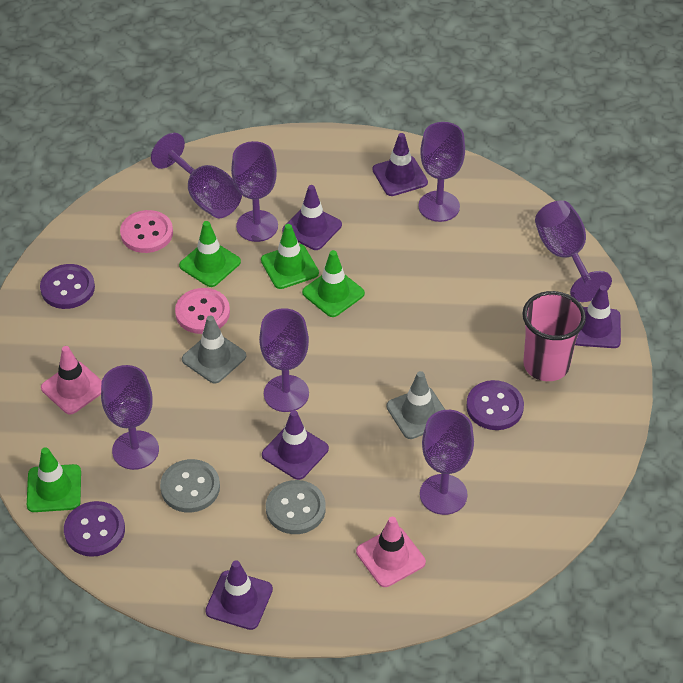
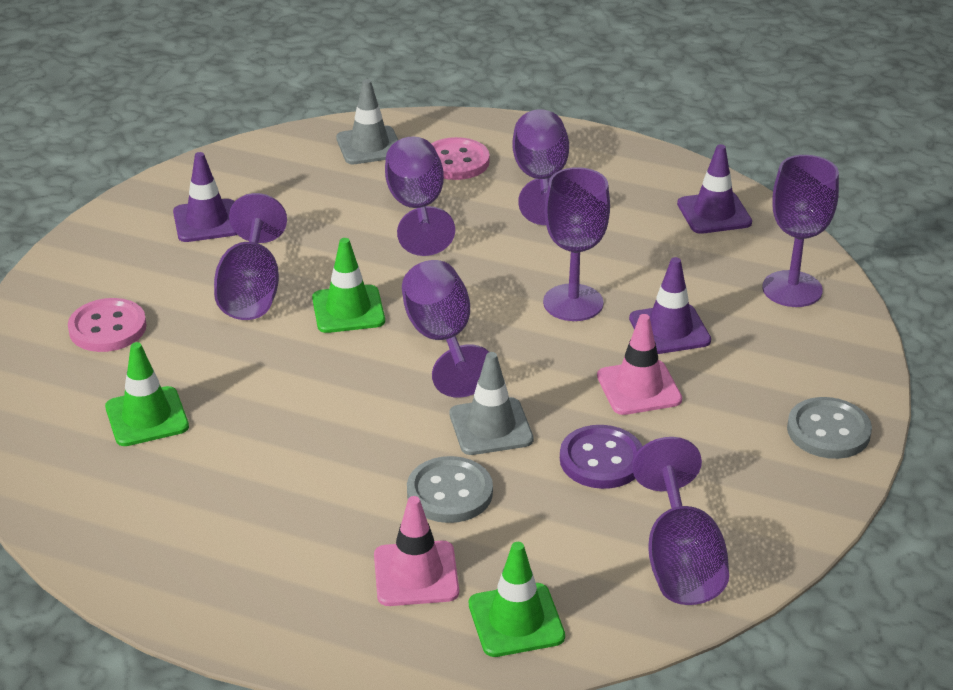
green traffic cone: [27,447,81,512] [179,221,241,287] [261,224,319,289] [302,250,365,317] = 4 -> [105,342,189,446] [312,238,385,333] [469,542,565,657] = 3
pink cup: [522,291,586,381] = 1 -> none = 0
purple button: [40,264,95,309] [64,501,125,557] [466,380,524,430] = 3 -> [560,425,643,489] = 1
purple traffic cone: [205,560,273,630] [262,410,329,480] [282,185,342,250] [372,133,428,196] [575,285,621,348] = 5 -> [173,152,237,242] [629,257,711,354] [677,144,752,234] = 3

